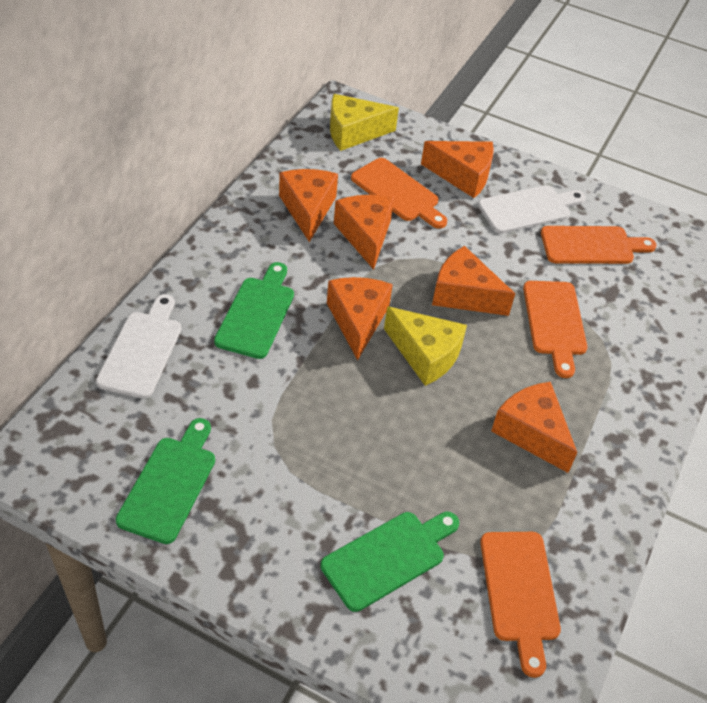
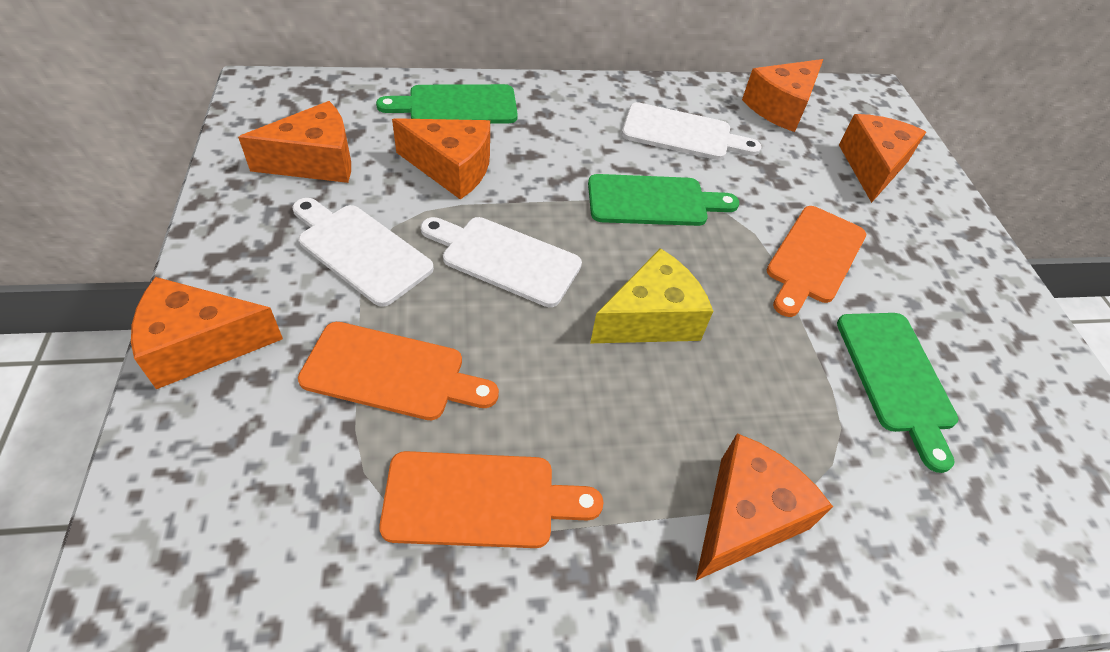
orange cutting board: [351,158,447,229] [480,532,561,678] [523,281,587,378] [541,226,657,264] = 4 -> [298,322,499,420] [379,451,603,548] [767,206,866,317] = 3
white cutting board: [96,294,181,399] [478,185,586,234] = 2 -> [292,198,434,307] [421,217,582,307] [622,102,762,160] = 3
yellow cheese: [330,94,399,151] [384,306,467,386] = 2 -> [590,248,713,343] = 1

